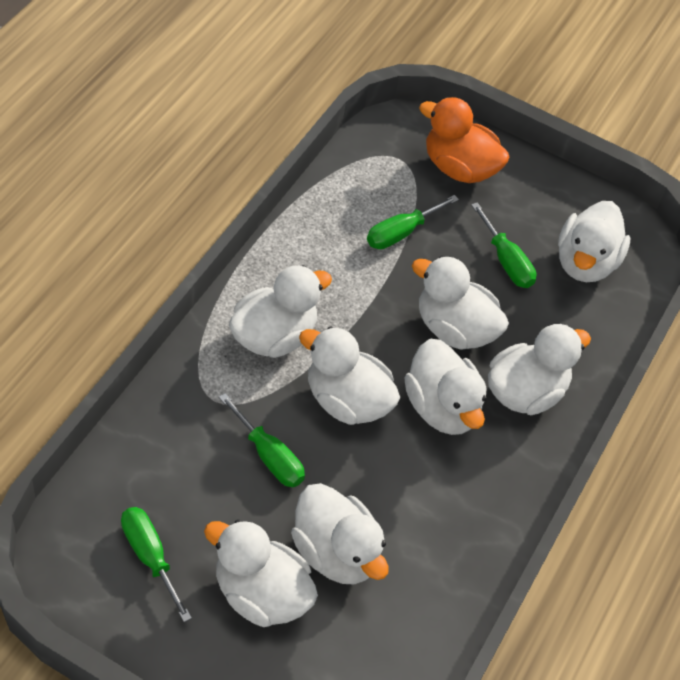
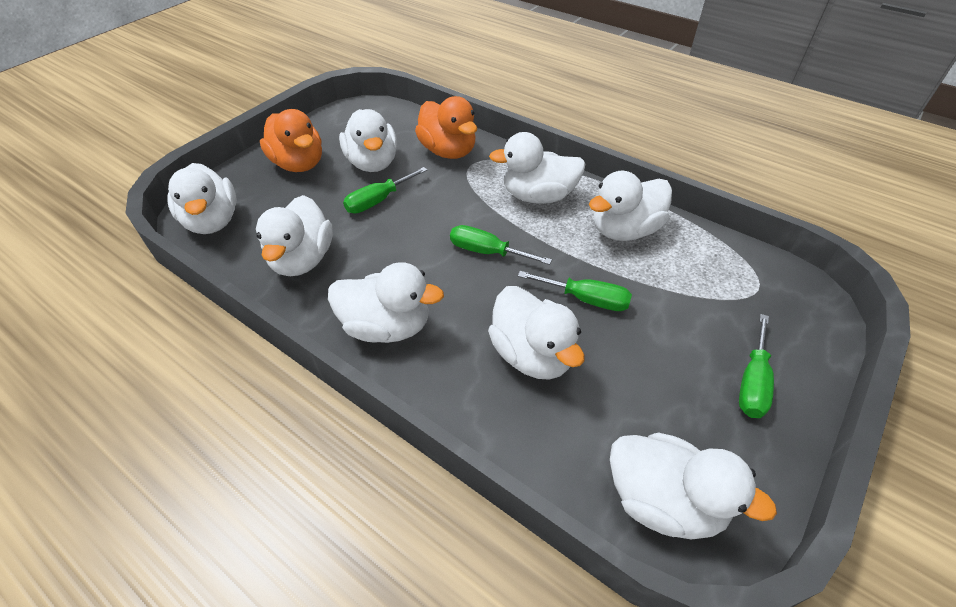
orange duck: [419,97,509,183] = 1 -> [260,109,322,172] [415,96,477,159] = 2

